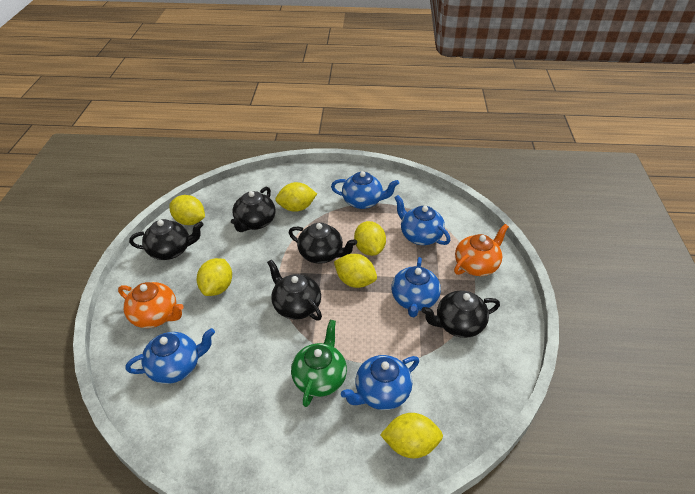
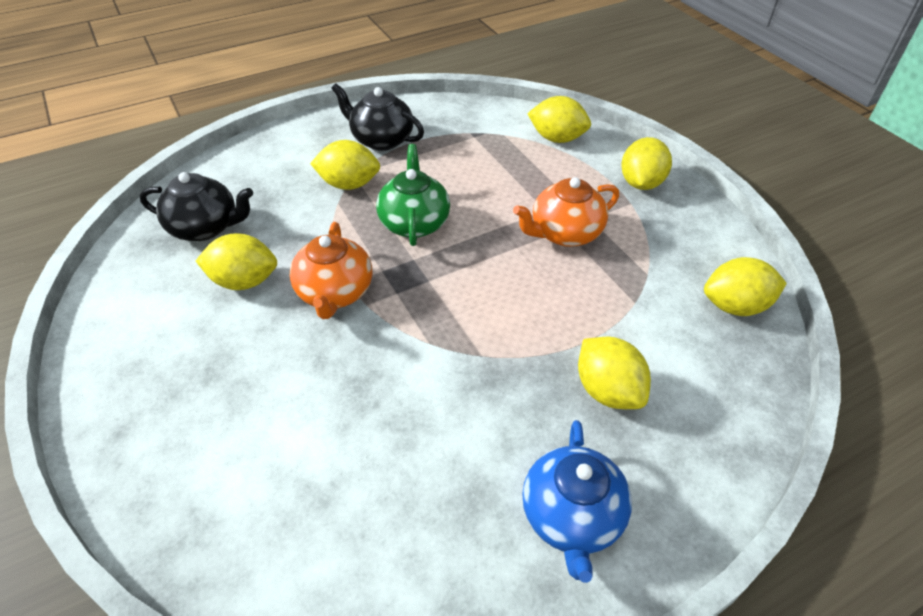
black teapot: [129,219,203,260] [231,187,276,232] [267,259,322,321] [288,223,357,264] [421,291,500,338] = 5 -> [140,172,253,241] [331,83,424,151] = 2
blue teapot: [126,328,215,384] [331,171,399,209] [341,355,419,410] [391,257,441,317] [394,195,450,245] = 5 -> [522,420,632,583] = 1

